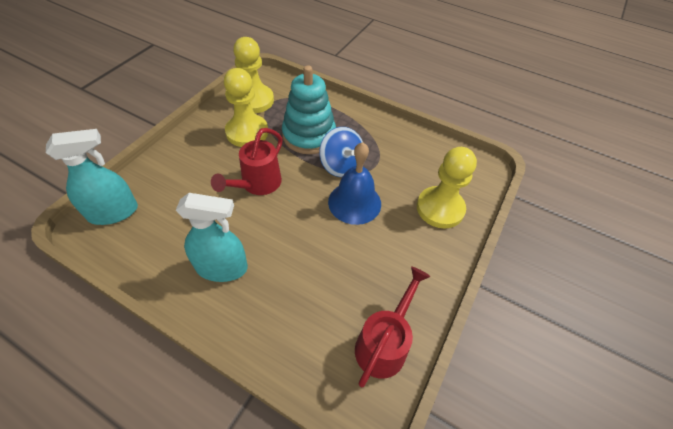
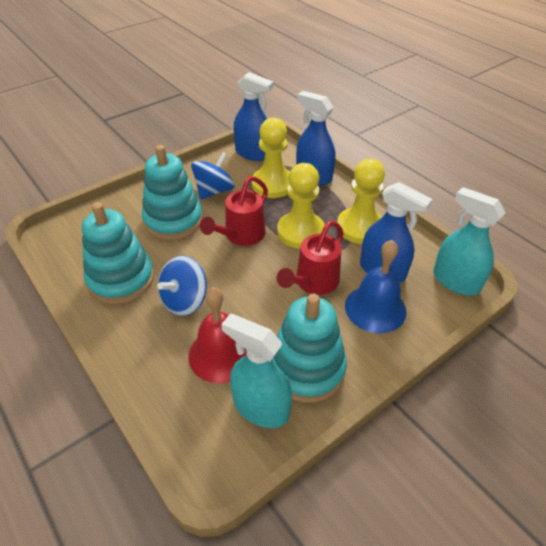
blue spinning top: [319,127,363,177] = 1 -> [157,256,207,316] [191,152,235,200] = 2
blue spray bottle: none = 0 -> [234,72,273,161] [296,91,336,185] [360,182,432,283] = 3
red bell: none = 0 -> [189,287,246,384] = 1
turquoise stacking toy: [282,65,336,154] = 1 -> [82,202,154,304] [142,145,203,240] [272,294,347,402] = 3

